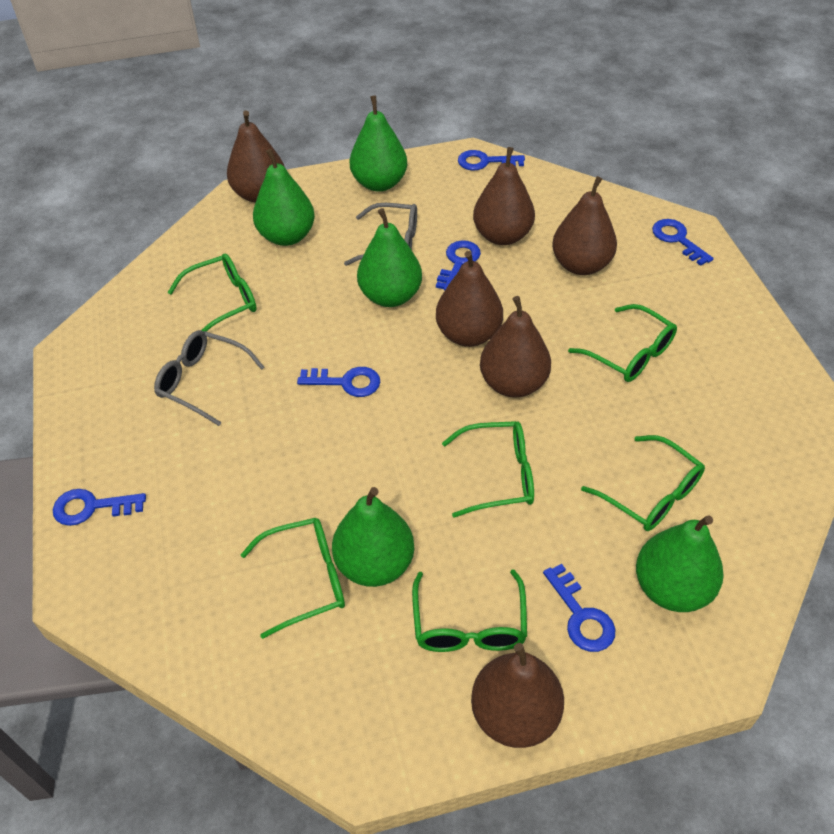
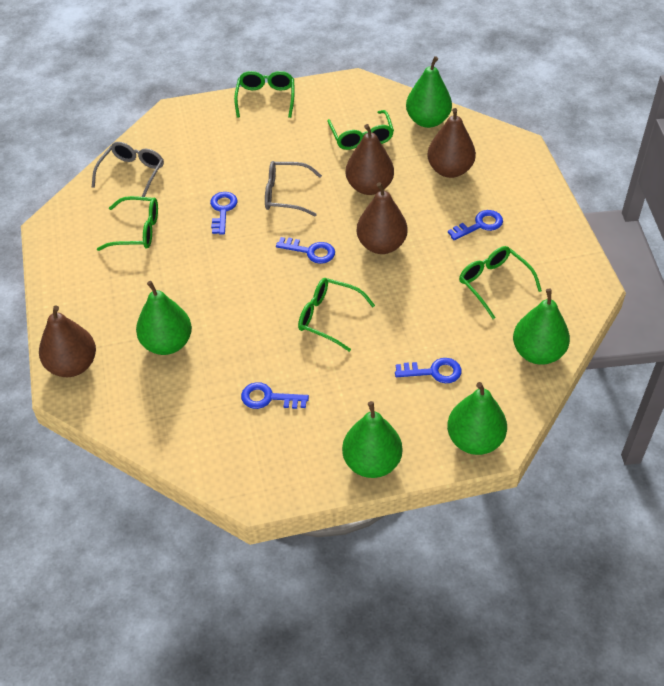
blue key: [53,489,146,526] [297,367,380,397] [436,240,481,291] [458,150,525,170] [543,564,615,652] [652,219,714,266] = 6 -> [210,192,237,235] [241,382,309,409] [276,237,335,264] [395,358,462,383] [448,210,503,240] = 5
brown pear: [227,111,285,203] [436,251,503,347] [471,643,564,748] [473,147,535,245] [480,296,551,397] [552,176,617,275] = 6 -> [39,305,96,377] [346,124,394,195] [357,182,407,254] [427,108,476,178] = 4
green glasses: [167,254,257,332] [240,518,345,639] [412,569,527,652] [442,421,534,518] [568,304,677,382] [581,435,705,531] = 6 -> [97,196,158,251] [234,71,295,118] [298,278,375,352] [327,110,394,150] [459,246,542,319] = 5

